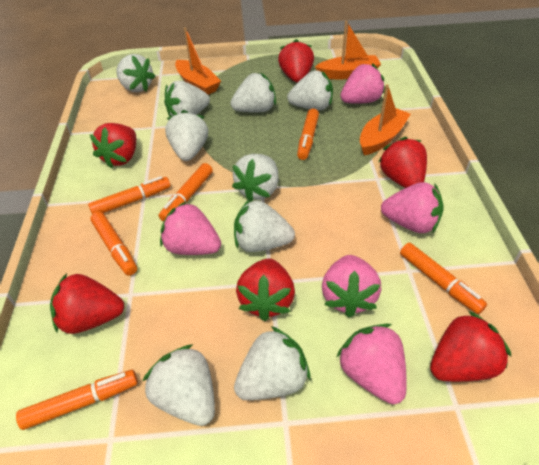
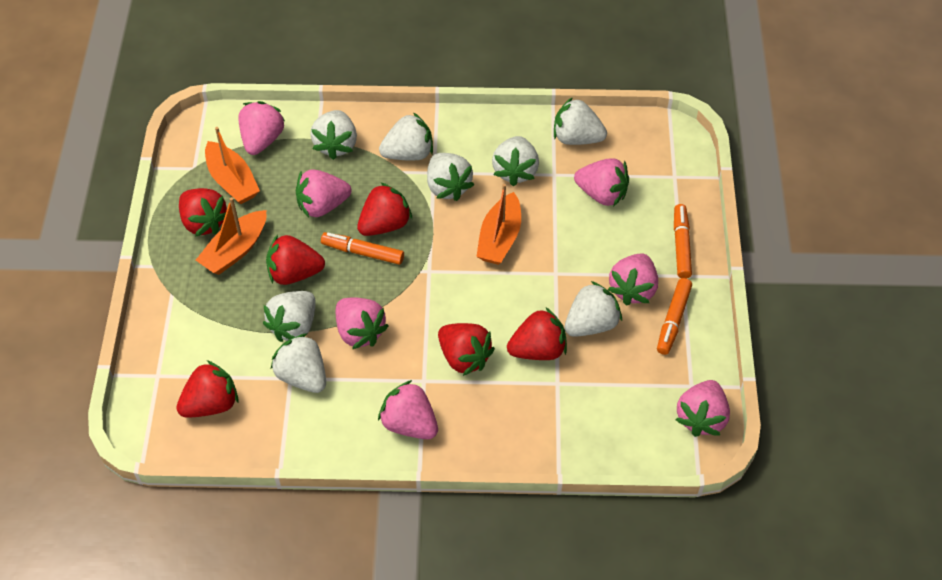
orange marker: [16,370,138,430] [88,176,171,214] [90,212,137,276] [159,163,213,222] [297,109,319,160] [400,243,487,314] = 6 -> [321,232,404,265] [657,278,692,355] [674,204,692,279] = 3
pink strawberry: [160,202,221,255] [322,255,381,318] [336,323,407,404] [340,63,385,104] [381,182,444,233] = 5 -> [238,101,286,155] [296,169,352,218] [336,297,389,349] [378,380,438,439] [574,158,629,207] [608,254,658,306] [675,380,730,437] = 7
white strawberry: [116,54,156,92] [142,344,215,426] [164,81,210,117] [165,110,208,161] [231,73,276,112] [232,154,279,202] [234,199,295,252] [234,326,311,400] [287,70,333,110] = 9 -> [263,291,315,342] [271,333,326,393] [310,110,357,160] [379,112,433,160] [427,153,474,201] [492,136,539,186] [554,97,607,145] [565,281,622,337] = 8

